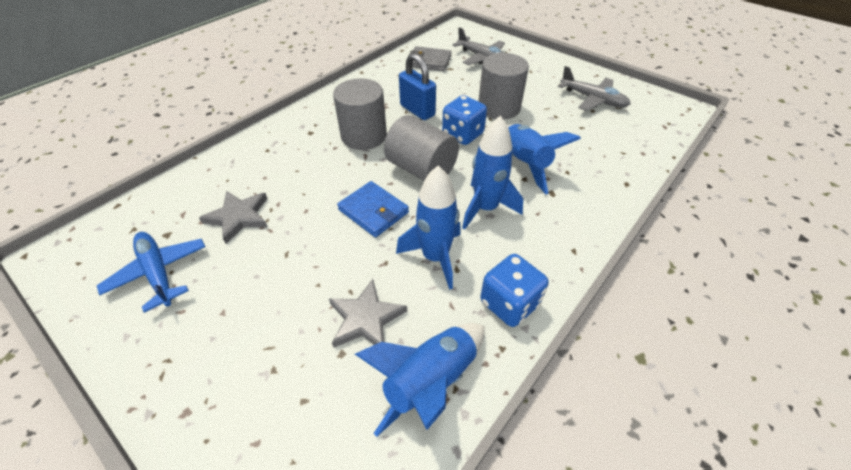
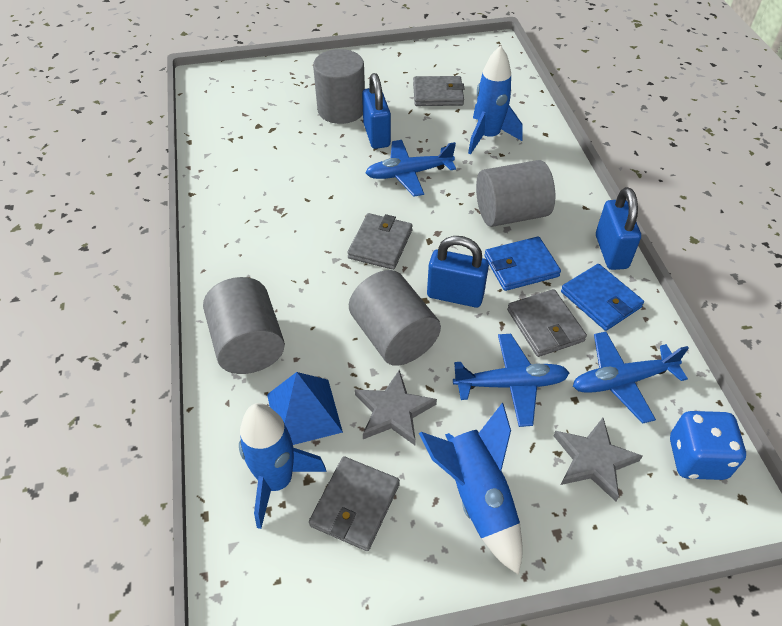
blue dice: [442,95,487,145] [480,254,549,327] = 2 -> [670,411,746,480] = 1
blue padlock: [399,53,436,120] = 1 -> [362,73,391,149] [427,236,489,308] [596,187,641,270] = 3
blue plane: [97,232,206,313] = 1 -> [366,140,456,196] [453,334,569,427] [573,332,689,424] = 3
blue pyramid: none = 0 -> [267,372,343,445] = 1
blue rocket: [355,323,485,437] [396,166,461,290] [462,116,523,230] [507,124,581,194] = 4 -> [239,403,327,529] [419,403,523,575] [468,45,523,155] = 3
blue wallet: [337,181,409,237] = 1 -> [484,236,561,291] [561,264,644,331] = 2
grey cylinder: [333,79,387,150] [384,115,459,181] [478,53,529,120] = 3 -> [203,277,285,374] [313,49,365,124] [349,270,441,366] [476,160,555,227] = 4
grey plane: [452,27,505,65] [558,66,631,111] = 2 -> none = 0
grey wallet: [409,46,452,71] = 1 -> [309,456,400,551] [347,213,413,270] [413,76,465,106] [507,289,587,357] = 4

